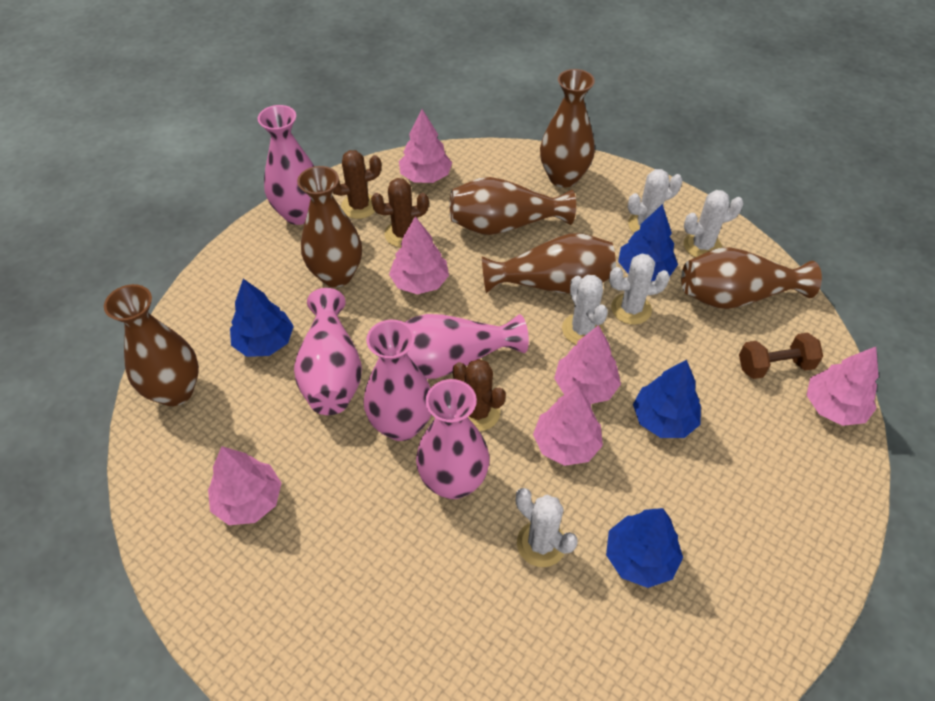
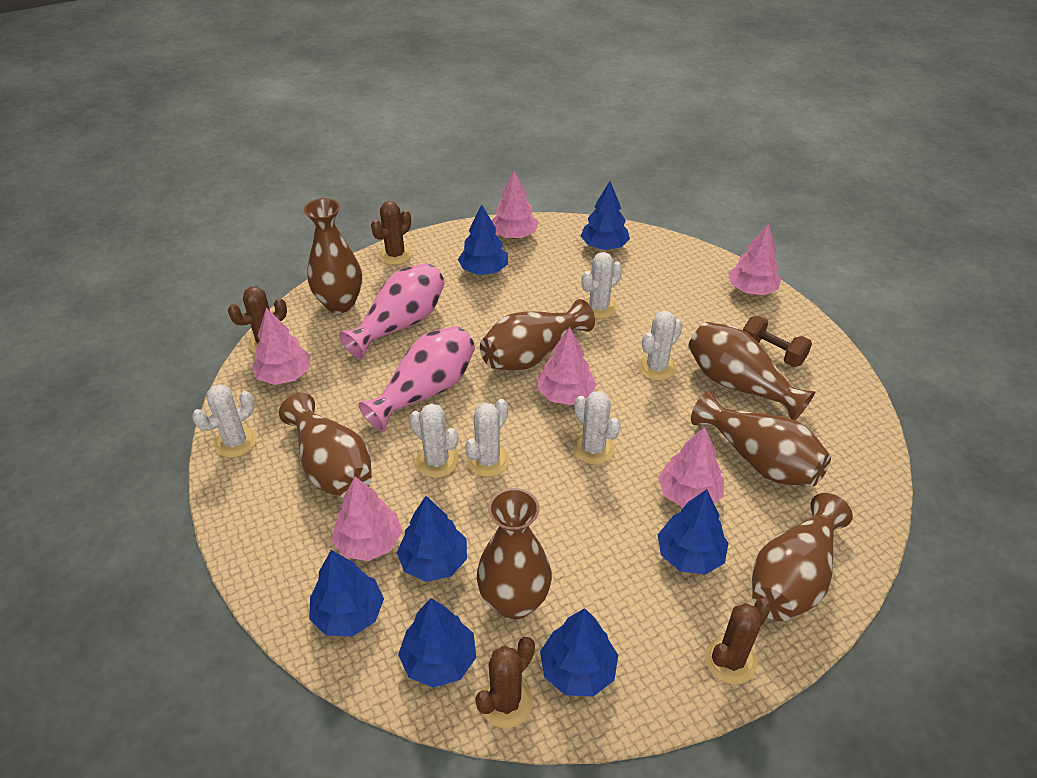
blue tree: [230,279,294,357] [606,508,683,588] [618,204,678,282] [633,360,701,438] = 4 -> [309,550,384,637] [397,496,467,582] [398,598,476,688] [458,205,508,275] [540,608,618,697] [581,181,630,250] [658,489,729,575] = 7
brown cactus: [333,150,381,219] [371,178,429,247] [453,359,506,431] = 3 -> [228,286,287,353] [371,201,412,265] [475,637,535,728] [705,598,772,684] = 4
brown vase: [104,284,199,406] [297,166,362,287] [450,177,576,235] [482,233,616,294] [540,69,595,188] [681,247,822,309] = 6 -> [279,393,372,498] [304,198,362,313] [477,488,552,620] [480,299,595,371] [688,322,815,420] [691,391,831,487] [752,493,853,621] = 7
pink vase: [258,105,314,225] [294,288,362,415] [364,320,431,441] [404,314,529,379] [416,379,490,499] = 5 -> [339,263,445,360] [358,326,475,432] = 2
white cactus: [516,488,578,567] [562,275,608,345] [609,254,670,325] [628,169,683,233] [684,190,743,257] = 5 -> [192,384,257,458] [409,403,458,478] [465,399,509,477] [573,391,621,464] [581,252,622,319] [638,311,682,381] = 6

